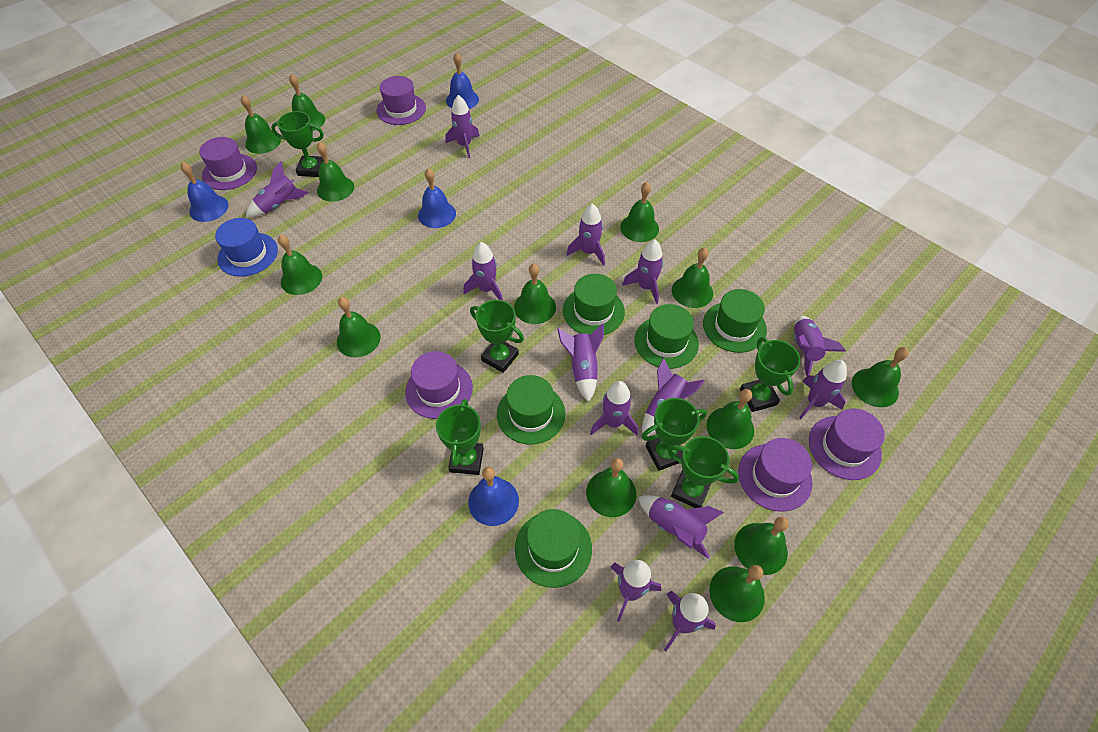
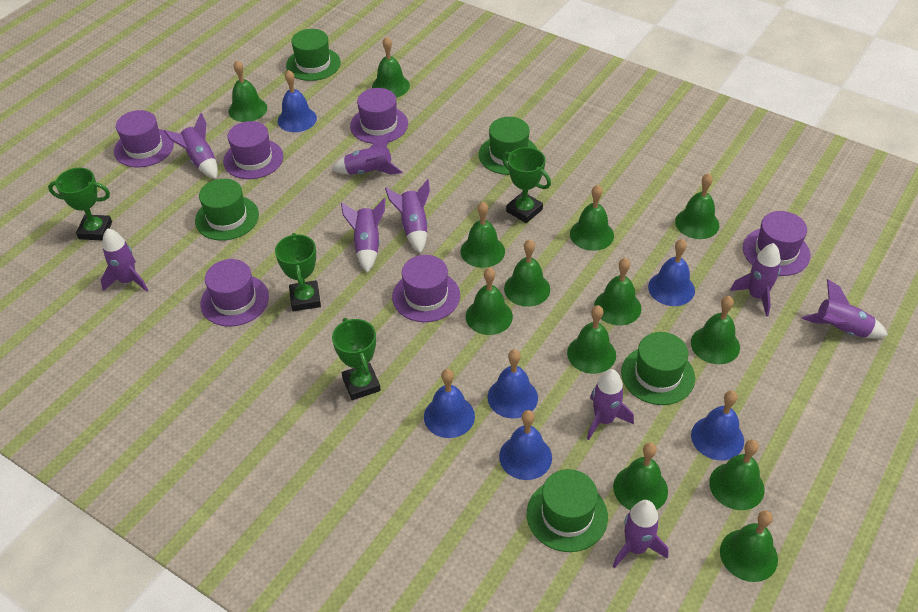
blue bell: [181,162,228,222] [418,168,456,228] [446,53,479,109] [468,467,519,526] = 4 -> [278,70,317,132] [424,369,475,438] [488,349,538,418] [499,410,552,480] [648,239,695,306] [691,390,744,460] = 6
blue hat: [215,218,278,277] = 1 -> none = 0
green trophy: [271,111,324,177] [436,399,484,475] [470,300,524,373] [642,398,707,471] [667,436,739,508] [740,337,800,412] = 6 -> [48,168,112,241] [275,233,321,311] [332,318,381,400] [502,147,551,223] = 4
purple hat: [199,137,257,190] [377,76,426,125] [405,351,473,419] [738,438,813,512] [809,408,885,480] = 5 -> [114,110,174,167] [200,259,269,327] [223,121,284,179] [350,88,408,144] [392,255,460,322] [743,211,810,276] = 6
purple rocket: [246,162,309,217] [445,95,480,158] [463,242,503,300] [558,323,604,402] [566,203,605,266] [590,381,638,435] [611,560,661,622] [622,239,663,304] [638,495,724,559] [642,358,705,436] [664,591,716,651] [794,316,846,376] [799,360,847,419] = 13 -> [101,228,148,292] [164,113,218,179] [332,132,403,175] [341,198,386,273] [385,179,430,254] [587,369,634,440] [612,500,668,569] [730,243,781,317] [801,279,888,338] = 9

